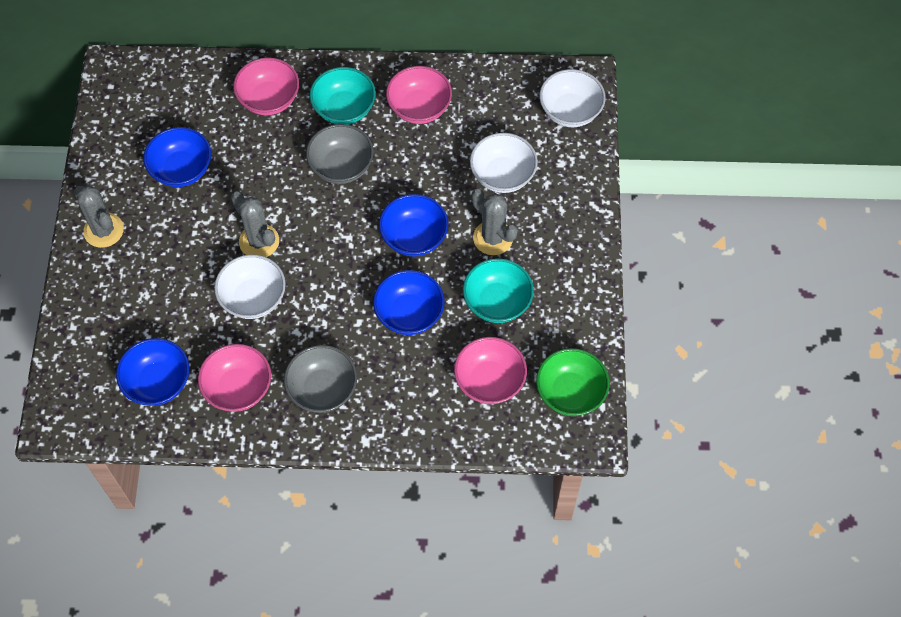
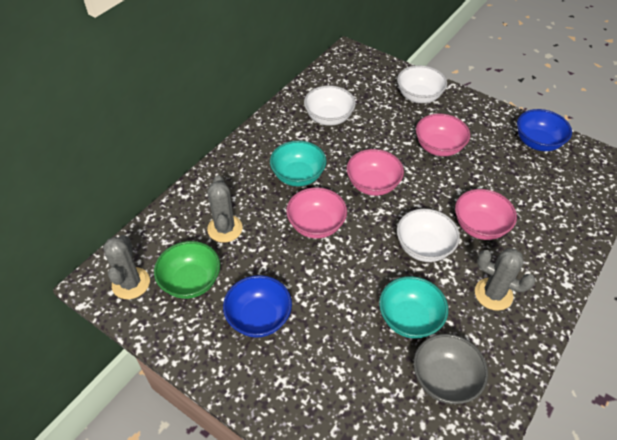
blue bowl: [116,338,189,406] [143,127,211,187] [373,270,444,335] [379,194,448,257] = 4 -> [223,275,292,338] [517,109,572,151] = 2
grey bowl: [284,345,357,413] [306,124,374,184] = 2 -> [414,334,488,404] = 1

